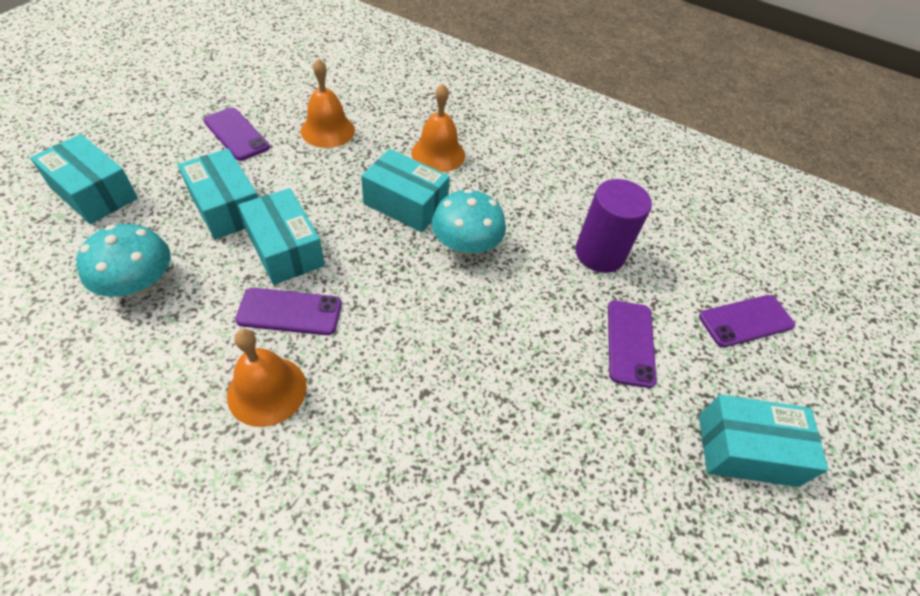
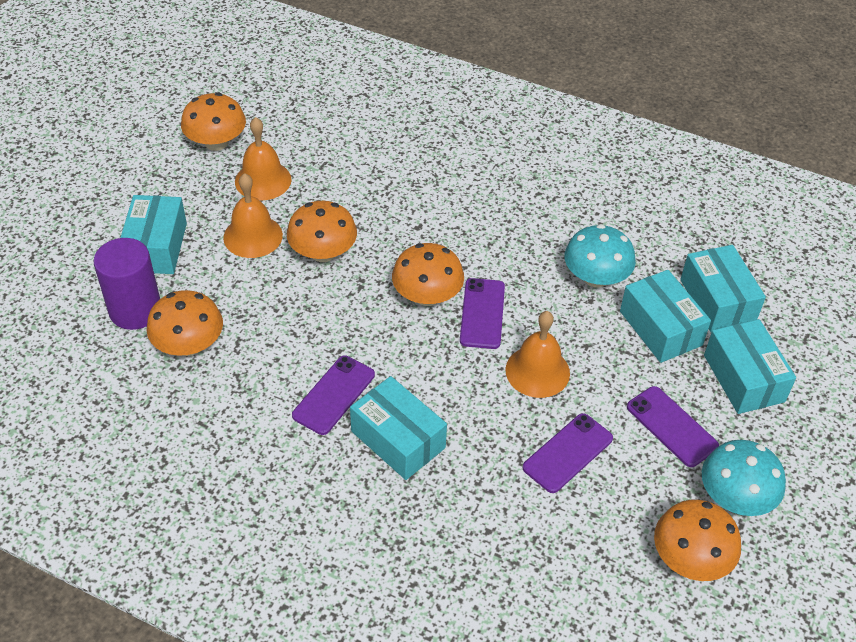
orange mushroom: none = 0 -> [147,290,223,356] [181,93,246,151] [287,201,357,262] [392,243,464,306] [654,499,741,581] = 5

